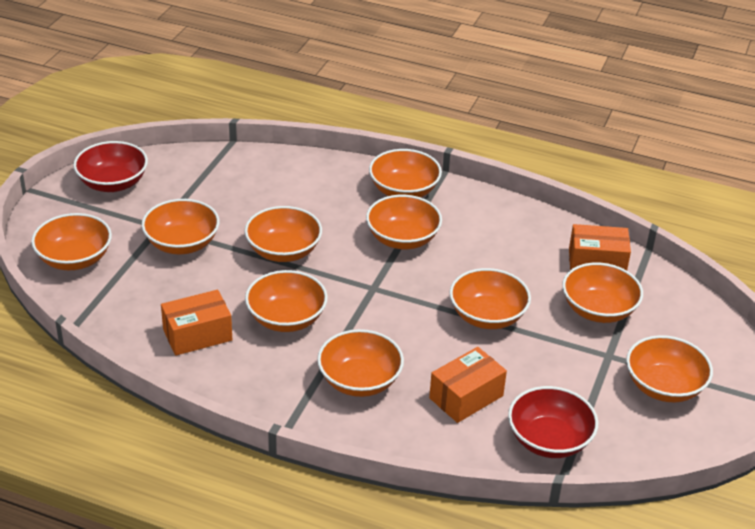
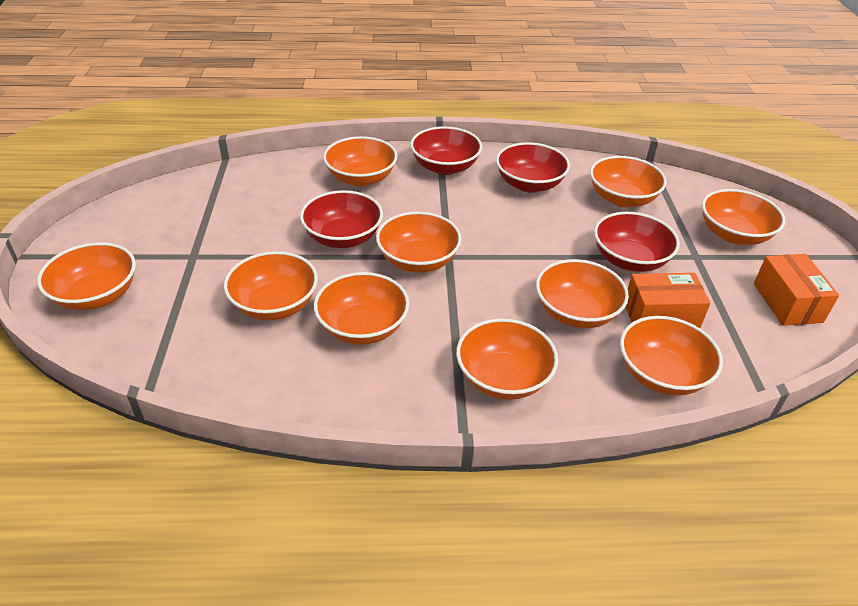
orange box: [161,290,232,356] [429,347,507,423] [569,224,631,270] = 3 -> [626,273,711,328] [754,254,839,326] = 2
red bowl: [73,141,148,192] [508,386,599,458] = 2 -> [300,190,383,248] [410,126,482,175] [496,142,570,193] [594,212,680,272] = 4

